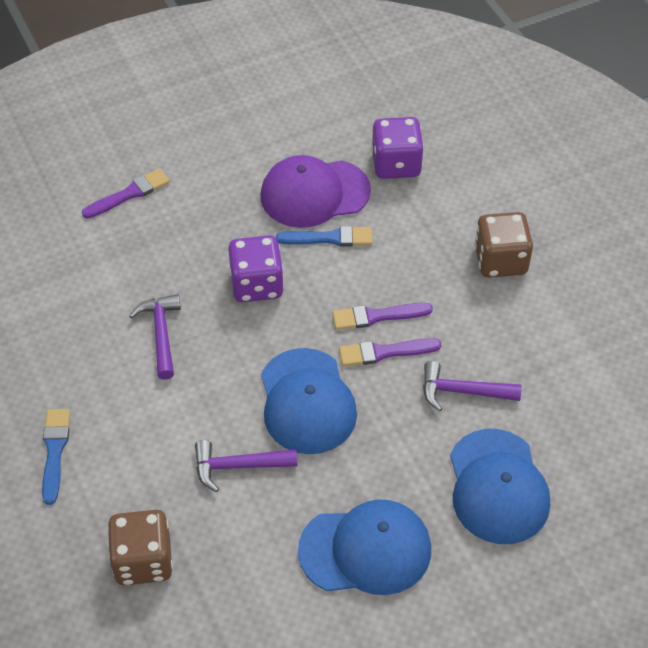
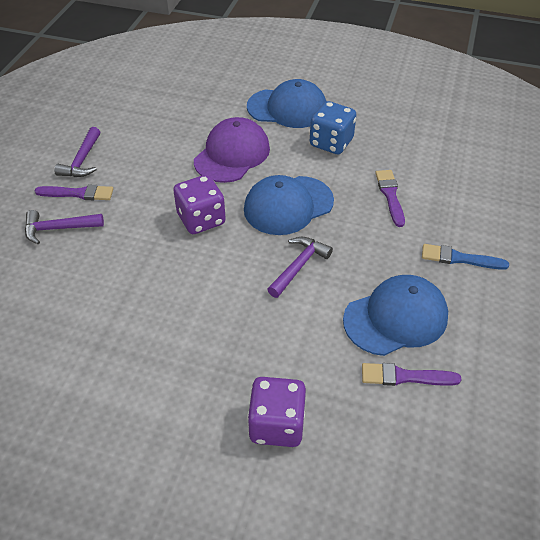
blue brush: [42,409,70,505] [276,226,373,247] = 2 -> [422,244,509,270] = 1
blue dice: none = 0 -> [310,101,357,154] = 1
brown dice: [107,510,173,585] [474,212,533,278] = 2 -> none = 0

